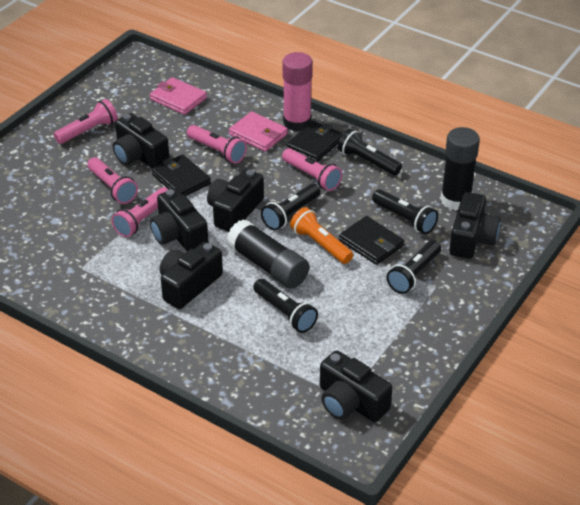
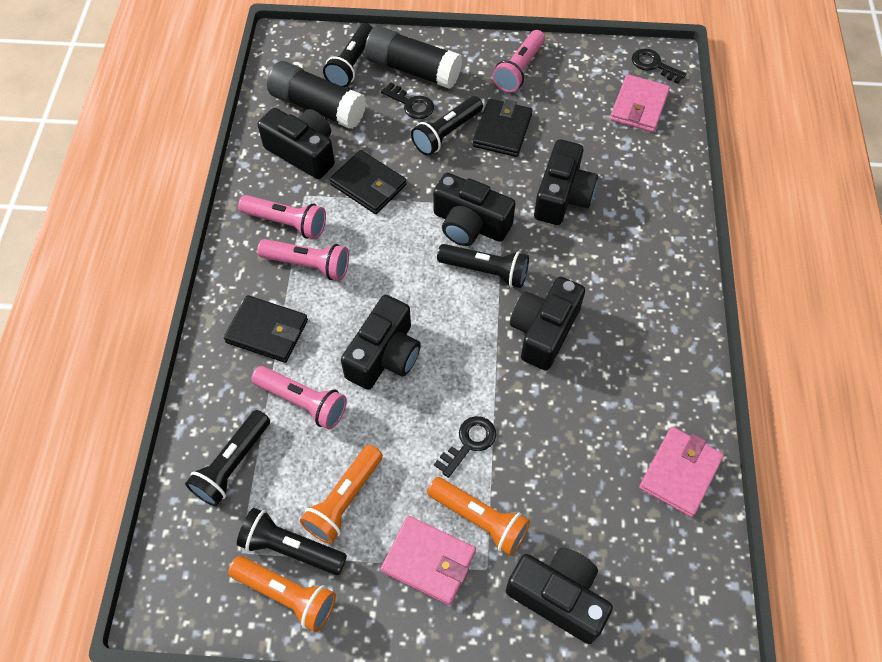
black key: none = 0 -> [381,82,434,119] [434,416,496,478] [632,48,686,84] = 3
orange flashlight: [290,207,353,264] = 1 -> [228,556,336,632] [300,445,383,544] [427,477,530,556] = 3
pink flashlight: [54,99,118,144] [87,157,138,204] [111,187,168,237] [187,125,247,164] [282,148,342,191] = 5 -> [238,195,326,239] [252,366,347,430] [257,239,349,280] [492,30,545,92] = 4
pink glue stick: [282,52,313,131] = 1 -> none = 0
pink wallet: [150,77,207,115] [229,111,288,152] = 2 -> [381,516,476,605] [610,74,670,132] [639,427,724,517] = 3

